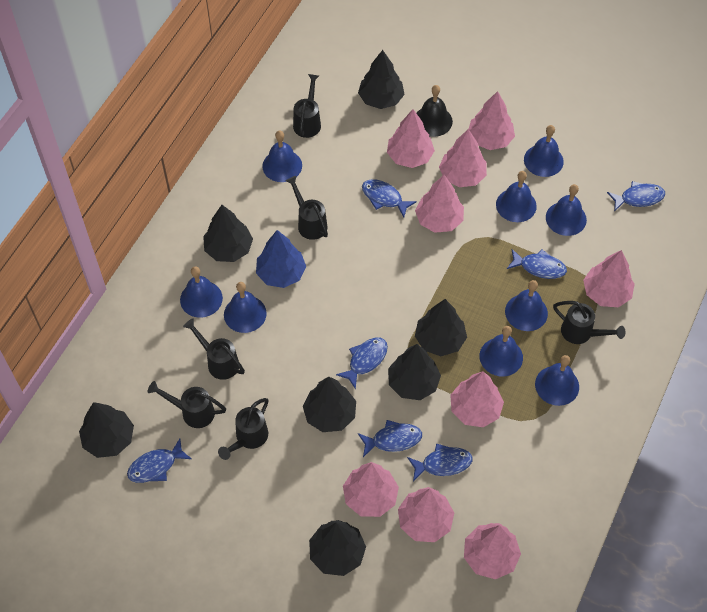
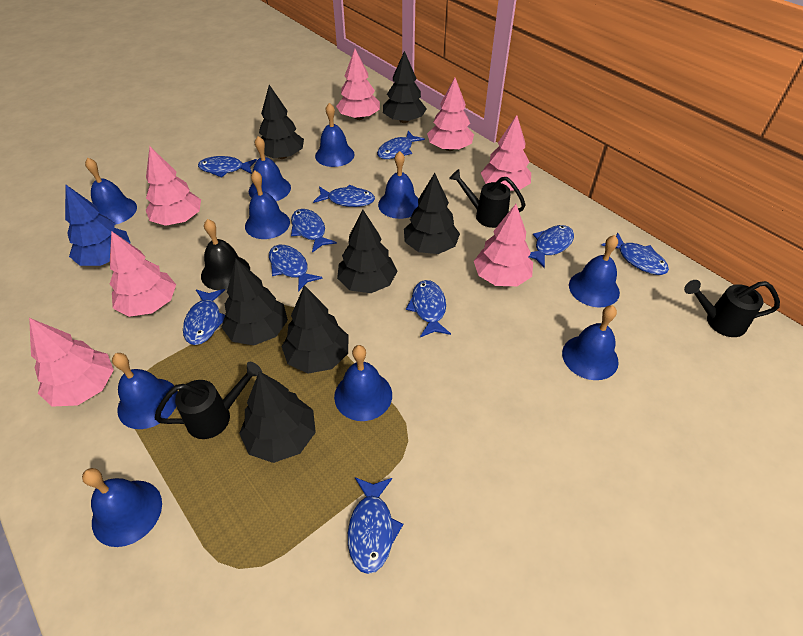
black watering can: [148,381,226,428] [183,319,245,380] [218,398,268,460] [286,176,328,240] [293,74,321,138] [553,301,626,344] = 6 -> [155,362,262,439] [449,169,526,228] [684,280,780,337] = 3
blue bell: [180,266,223,318] [224,282,267,333] [262,130,302,182] [479,326,523,376] [496,171,537,222] [505,280,548,331] [524,125,564,177] [535,355,579,406] [546,184,587,236] = 9 -> [82,468,162,547] [85,157,137,225] [112,353,178,429] [245,170,290,239] [249,136,291,201] [315,103,355,167] [334,345,392,421] [378,151,419,219] [562,305,619,380] [569,235,620,307] = 10
blue fish: [127,439,192,483] [336,337,388,390] [358,420,422,457] [362,179,417,218] [407,443,472,481] [507,249,567,279] [607,181,665,212] = 7 -> [183,289,225,345] [198,156,257,178] [269,245,323,292] [291,209,337,253] [313,185,375,207] [348,477,403,574] [377,131,425,159] [406,280,451,337] [529,225,574,268] [601,233,669,275] = 10
pink tree: [343,462,399,517] [387,109,435,168] [398,487,454,542] [415,175,464,233] [439,129,487,187] [450,371,504,427] [464,523,521,579] [469,91,515,150] [583,250,635,307] = 9 -> [29,318,114,407] [110,231,176,317] [146,147,201,226] [336,49,380,120] [427,78,474,151] [474,204,533,286] [481,115,531,191] = 7

